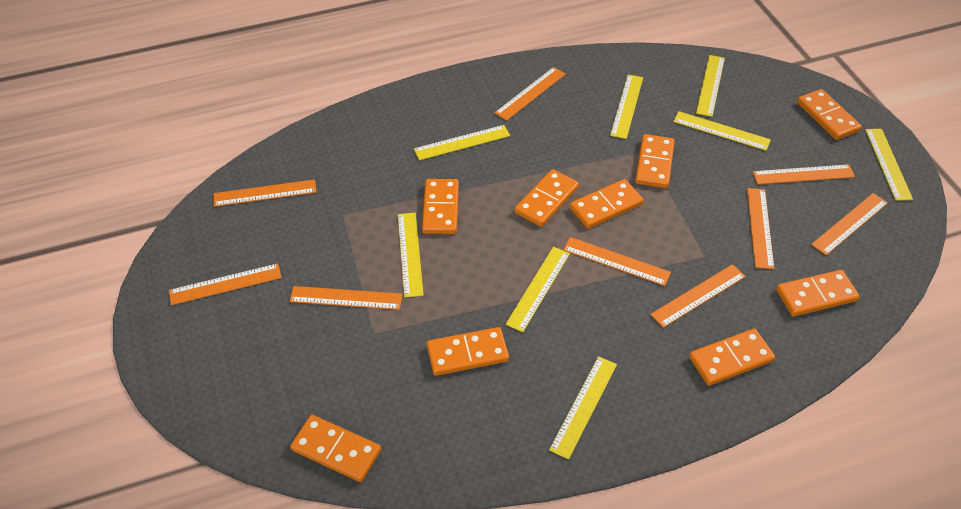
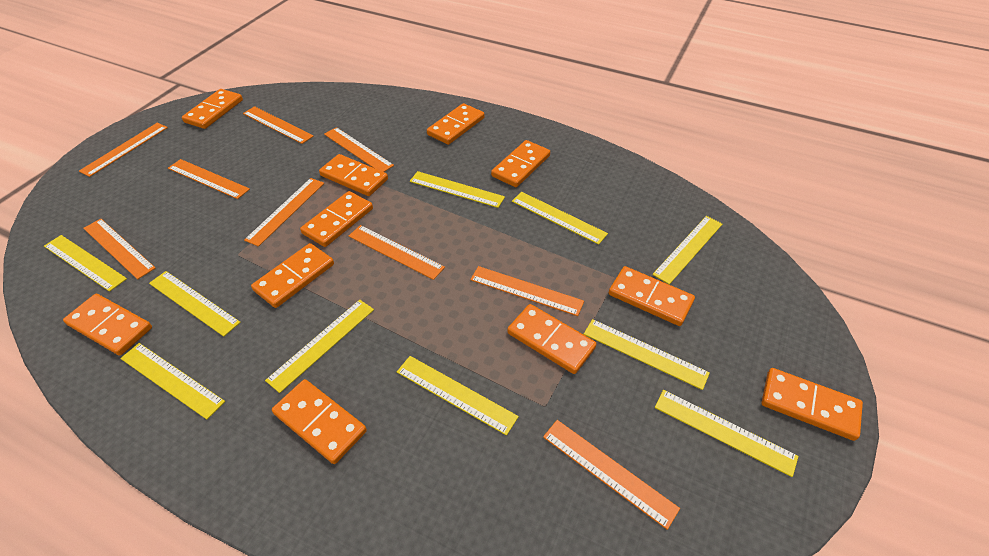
orange domino: [290,415,381,482] [422,179,459,234] [427,327,509,376] [515,169,579,227] [570,179,644,229] [635,134,675,188] [689,329,775,386] [776,270,860,316] [797,89,862,140] = 9 -> [63,294,152,356] [182,89,243,129] [251,243,334,308] [272,379,367,464] [300,191,373,247] [319,154,388,196] [427,103,485,145] [491,140,550,187] [507,304,596,374] [609,266,695,326] [762,368,863,441] = 11
yellow ruler: [398,213,424,297] [414,125,510,160] [505,247,570,332] [549,356,617,460] [610,75,643,139] [673,111,771,151] [696,55,725,117] [865,129,913,201] = 8 -> [44,235,127,292] [120,343,225,419] [149,271,241,337] [265,300,374,393] [397,356,519,436] [410,171,505,208] [512,192,608,245] [584,319,710,390] [652,216,722,284] [655,390,799,477] = 10

